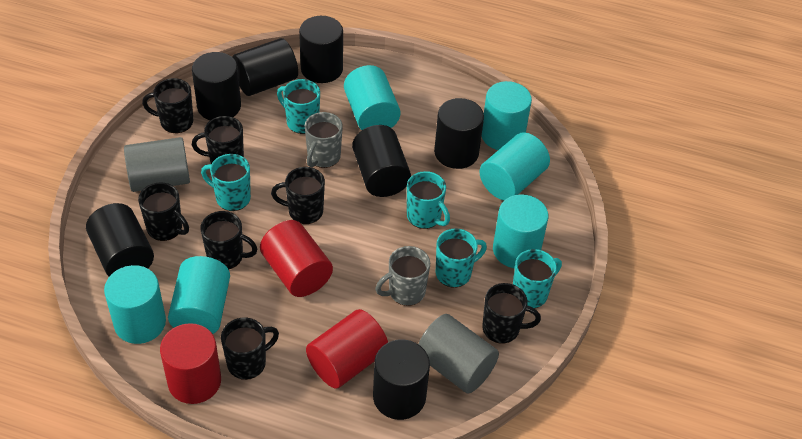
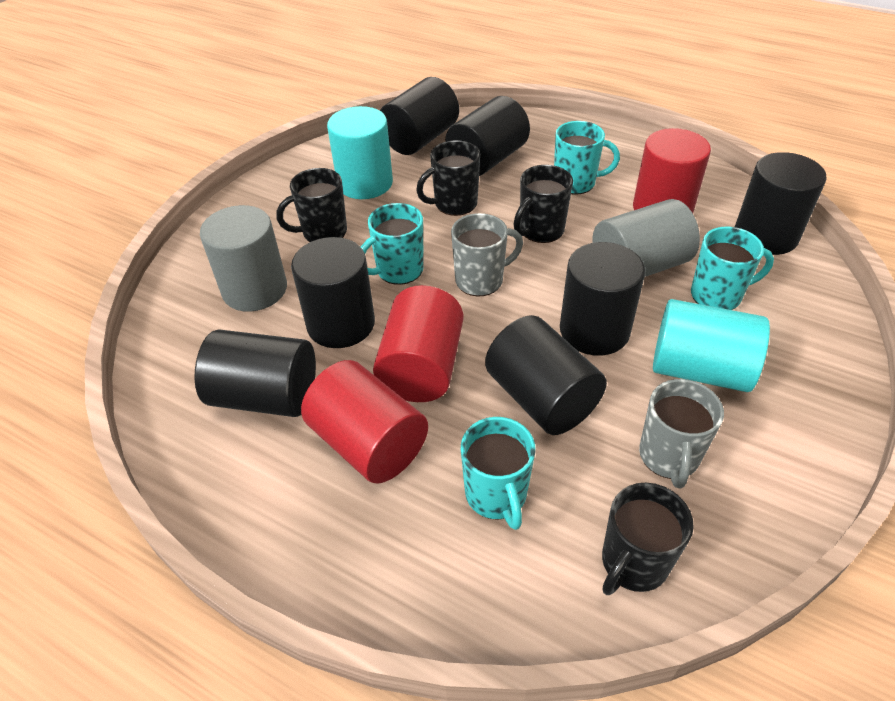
black mug: [138,182,189,241] [142,78,193,133] [192,116,244,164] [200,211,257,270] [221,318,279,380] [271,167,325,224] [483,283,541,344] = 7 -> [276,168,347,242] [416,140,480,216] [514,165,573,243] [602,483,694,595] = 4
turquoise cylinder: [104,265,166,344] [168,256,230,334] [344,65,401,130] [479,132,550,200] [482,81,532,150] [493,194,548,268] = 6 -> [327,106,393,199] [653,299,770,392] = 2
turquoise mug: [201,154,251,211] [277,79,320,134] [407,171,450,229] [436,228,487,288] [513,249,562,308] = 5 -> [361,203,424,285] [461,417,536,530] [554,121,620,195] [691,227,774,310] = 4

